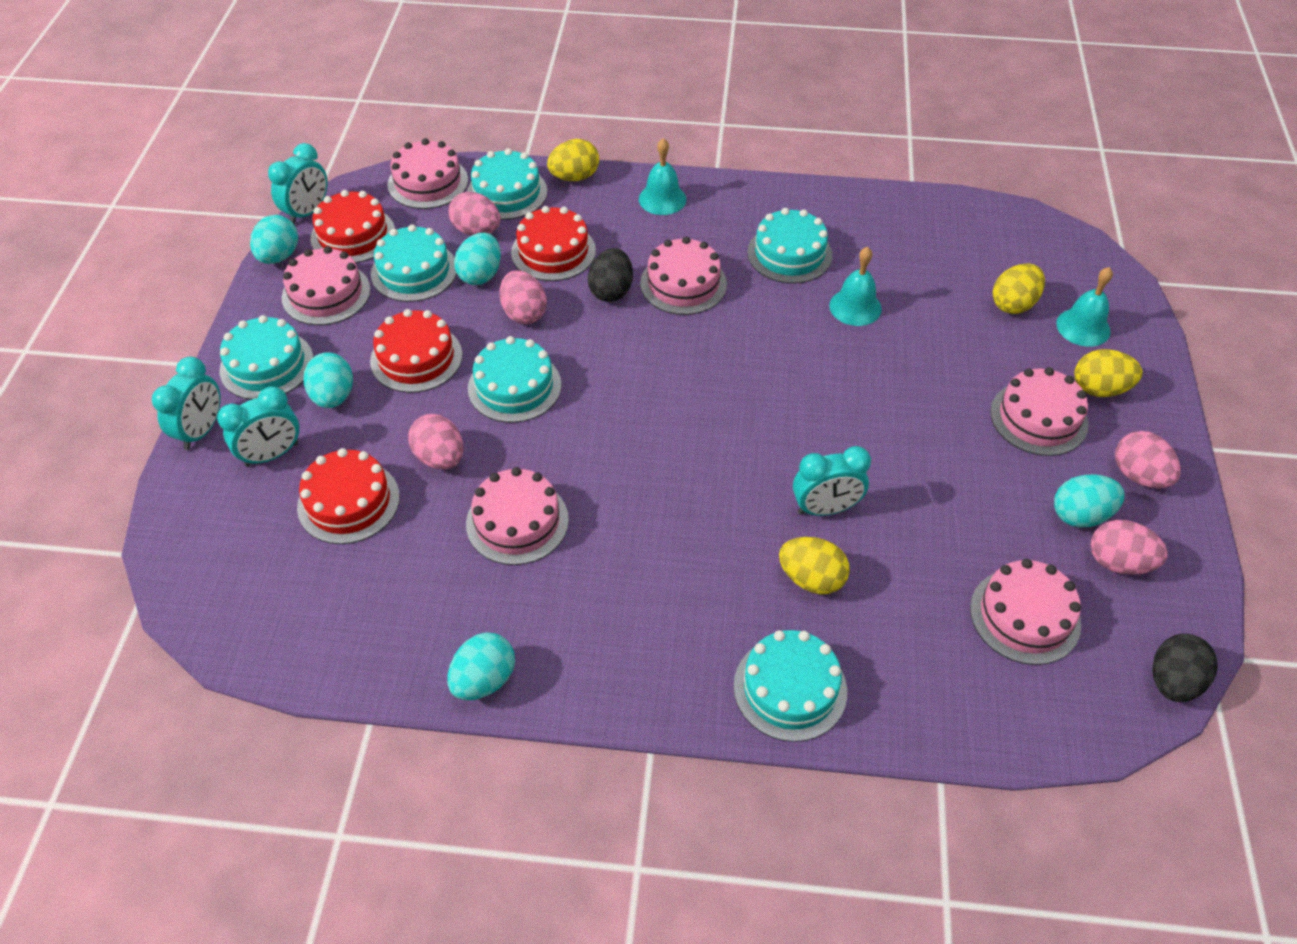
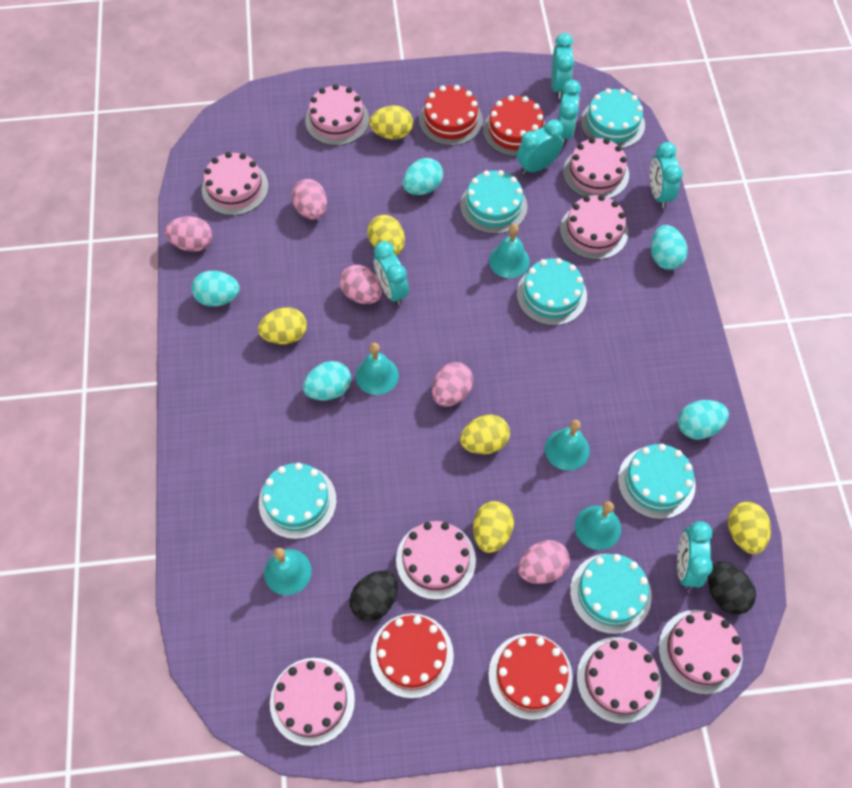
pink cake: [282,246,371,325] [388,138,468,209] [466,467,569,565] [640,237,727,315] [970,559,1081,665] [990,367,1088,456] = 6 -> [202,152,269,216] [270,658,355,746] [305,84,369,146] [396,521,476,600] [560,195,628,260] [563,138,629,198] [577,637,661,724] [658,610,743,694] = 8
turquoise bell: [639,138,686,215] [829,247,882,326] [1056,267,1113,347] = 3 -> [264,548,311,595] [356,343,399,395] [489,224,530,278] [545,420,590,471] [575,501,621,550] = 5
turquoise clock: [152,357,220,450] [217,386,299,467] [268,143,328,224] [793,446,871,516] = 4 -> [374,241,409,305] [517,119,563,175] [551,33,574,99] [558,80,581,146] [650,142,683,208] [677,521,713,588] = 6
yellow egg: [547,139,599,181] [779,537,850,594] [992,263,1045,314] [1074,349,1142,397] = 4 -> [258,307,307,344] [367,215,405,255] [369,106,413,139] [460,415,510,454] [473,501,514,553] [728,502,771,554] = 6

